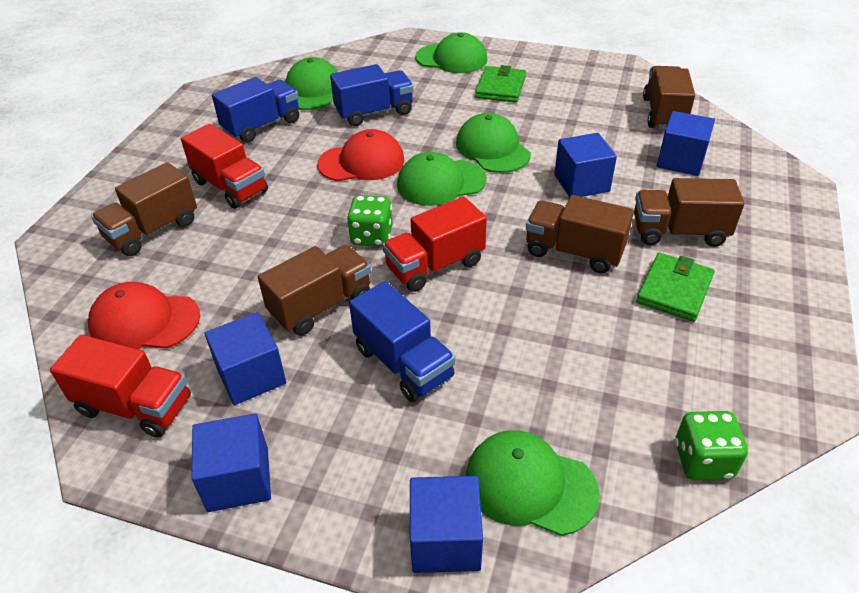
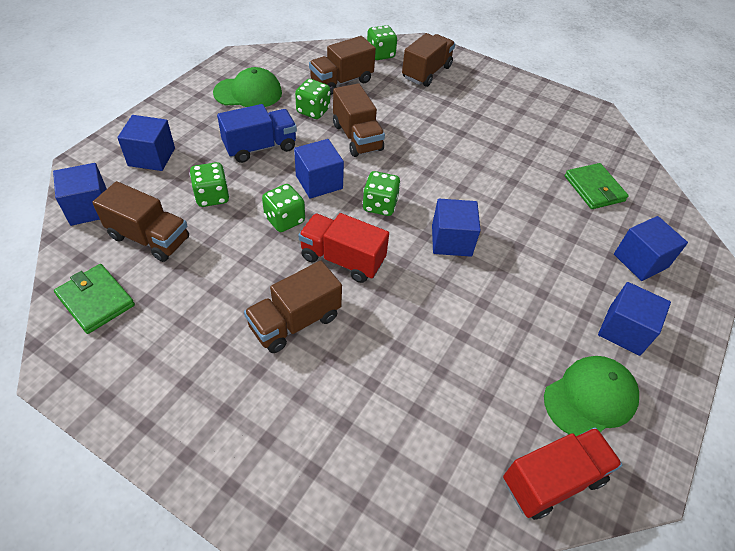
blue cube: [191,413,271,512] [204,312,286,405] [410,476,483,573] [554,133,617,198] [657,111,715,176] = 5 -> [53,163,107,226] [117,115,175,171] [294,139,344,199] [432,199,481,257] [598,282,671,356] [614,216,688,281] = 6
blue truck: [212,77,299,143] [330,64,414,126] [349,281,455,402] = 3 -> [217,104,297,163] = 1
green cap: [285,57,338,110] [397,152,487,206] [415,32,487,73] [456,113,531,173] [465,430,600,536] = 5 -> [213,67,282,107] [544,356,639,436] = 2
green dice: [347,195,393,247] [675,411,748,480] = 2 -> [189,162,229,207] [262,184,305,232] [295,79,330,119] [362,171,401,216] [367,25,397,60] = 5
red cap: [88,282,200,349] [317,129,405,181] = 2 -> none = 0
red truck: [50,335,191,438] [181,124,268,209] [382,197,487,292] = 3 -> [299,213,389,283] [503,427,622,520] = 2

